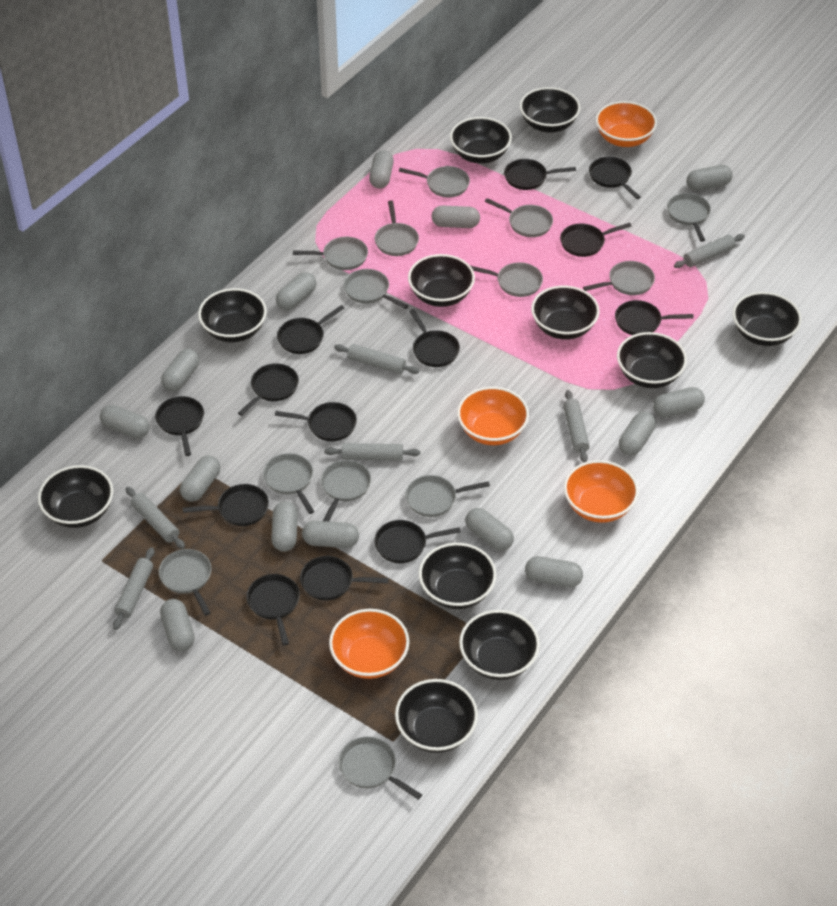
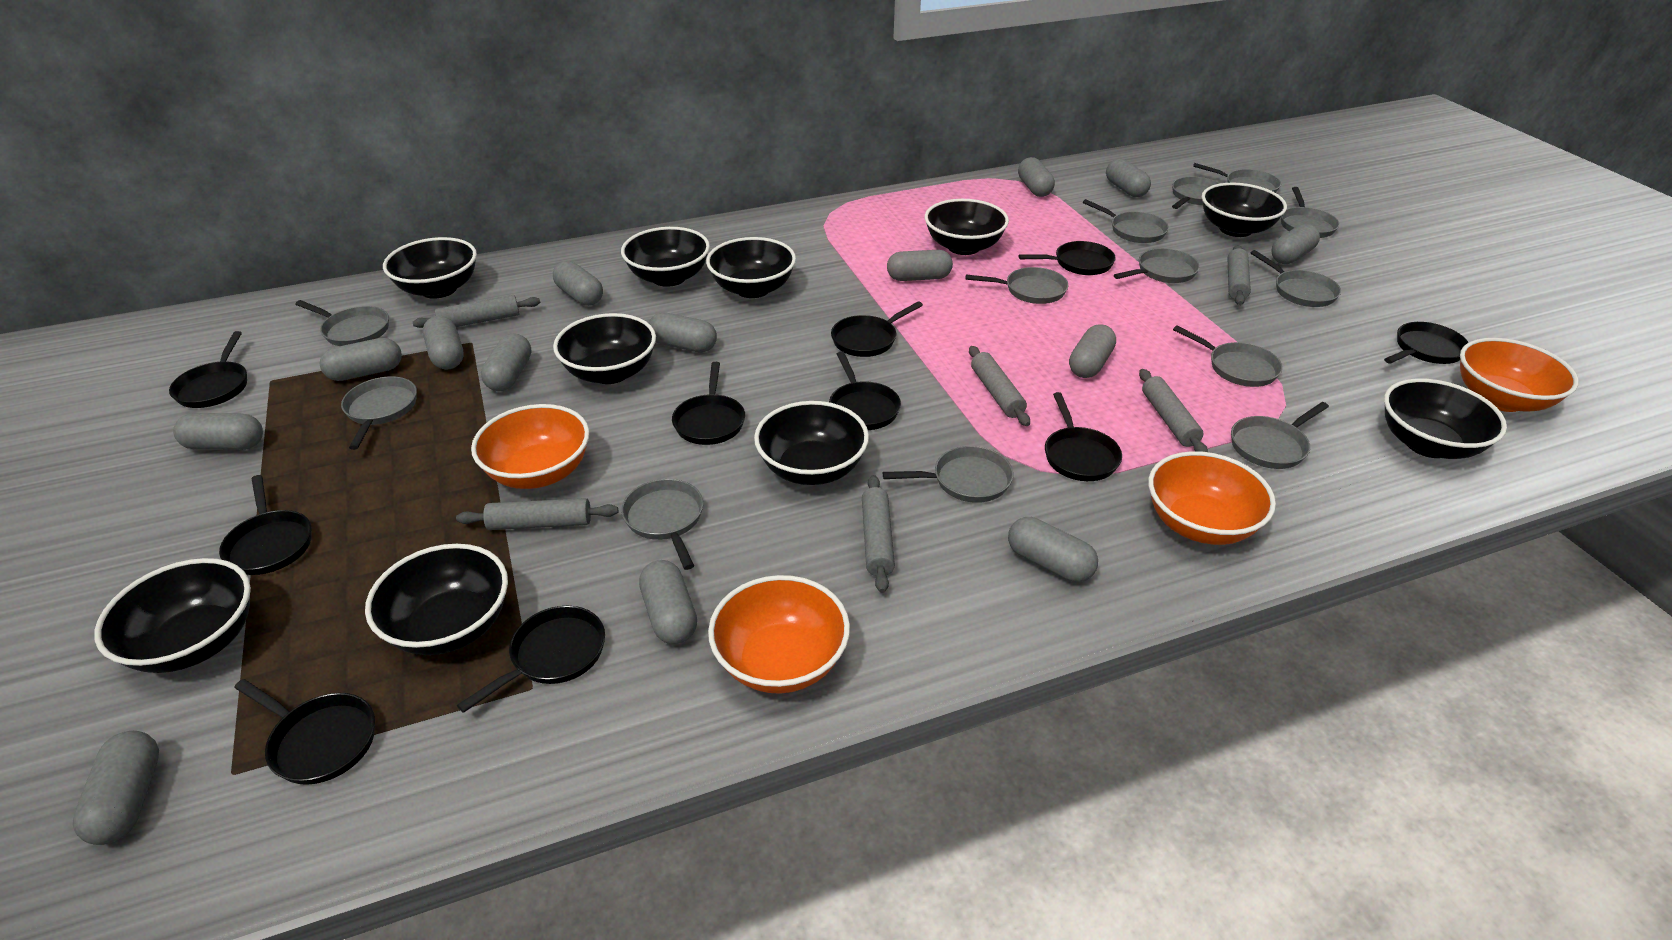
black bowl: [38,465,113,528] [198,288,267,342] [395,679,478,753] [408,254,475,307] [419,543,496,609] [450,117,512,164] [459,610,540,680] [520,87,580,133] [531,286,600,340] [617,332,687,388] [733,292,802,346] = 11 -> [94,558,251,673] [365,544,508,655] [383,237,477,299] [553,313,656,384] [621,227,710,287] [706,237,796,298] [754,401,869,485] [925,199,1009,255] [1202,183,1287,237] [1384,379,1507,459] = 10
black pan: [155,396,204,456] [183,484,269,526] [238,363,299,416] [246,574,300,646] [275,402,357,441] [277,305,345,354] [300,556,388,601] [374,520,461,563] [409,309,460,367] [504,159,576,190] [560,223,631,257] [589,157,641,199] [615,300,694,335] = 13 -> [169,331,247,408] [219,475,311,575] [234,679,375,785] [457,606,605,713] [672,362,745,445] [829,351,901,430] [831,301,923,357] [1019,241,1116,275] [1045,392,1122,481] [1384,322,1469,364] = 10

